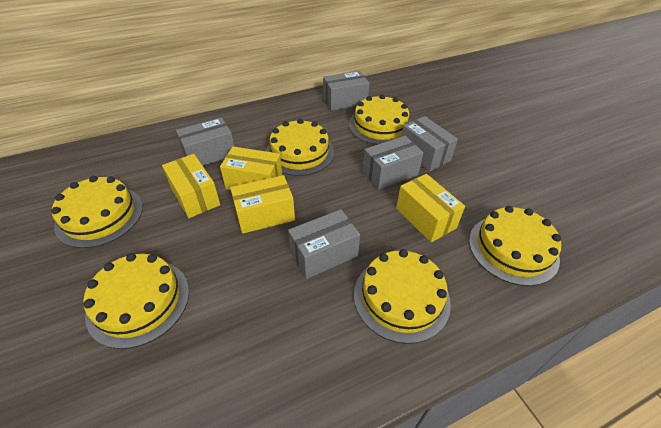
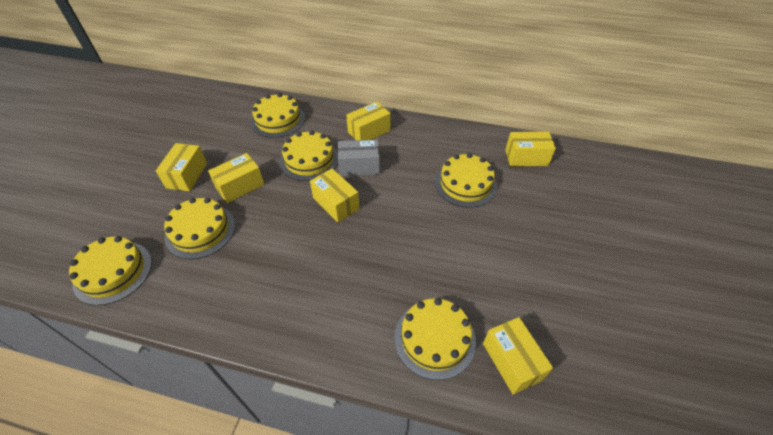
grey box: [176,117,235,166] [288,209,360,279] [323,71,369,111] [362,136,424,190] [401,116,458,171] = 5 -> [338,140,380,176] = 1
yellow box: [162,154,220,218] [220,146,282,190] [230,175,295,234] [396,174,465,242] = 4 -> [156,143,207,191] [208,153,265,203] [310,168,360,223] [346,102,391,140] [483,317,553,394] [505,132,556,166] = 6

